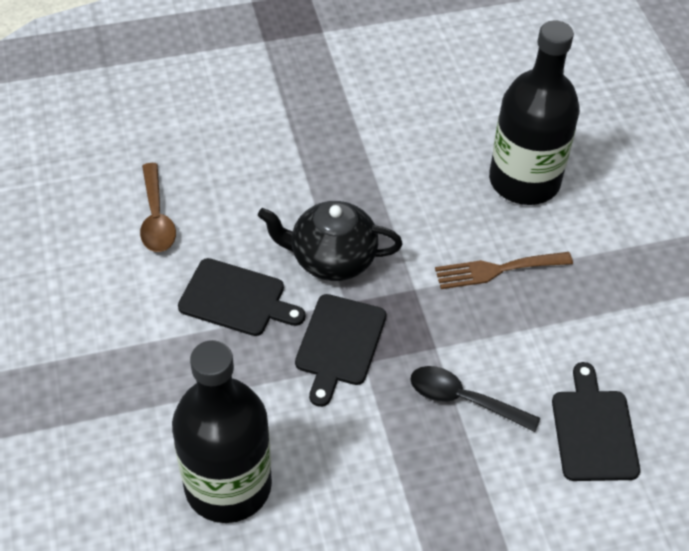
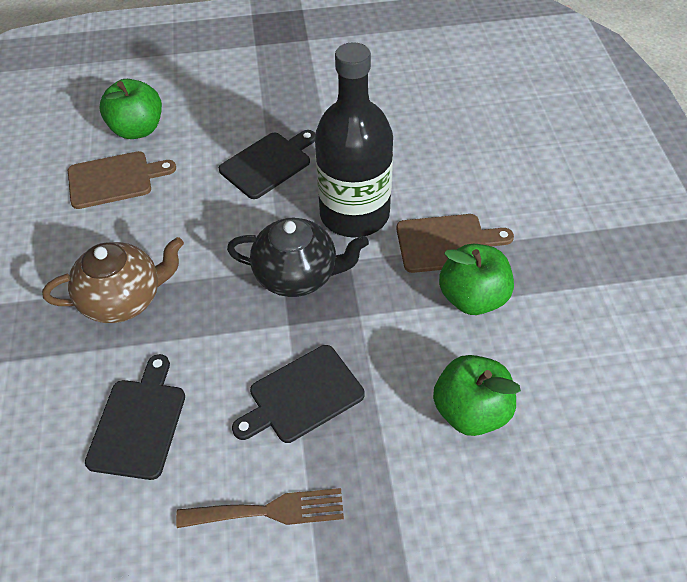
black bottle: [172,340,272,523] [489,20,580,205] = 2 -> [315,42,393,238] = 1
black spoon: [410,366,540,432] = 1 -> none = 0
brown cutting board: none = 0 -> [68,151,176,209] [396,214,514,273] = 2
brown spoon: [140,163,176,252] = 1 -> none = 0
brown teapot: none = 0 -> [42,237,184,323] = 1
green apple: none = 0 -> [100,79,162,139] [433,355,521,436] [439,244,514,315] = 3

